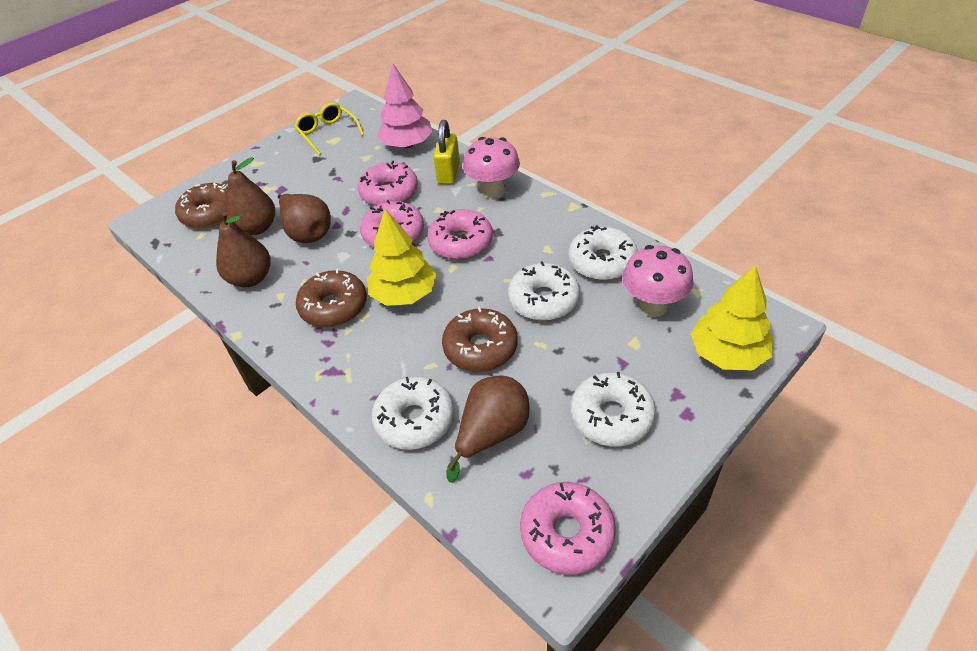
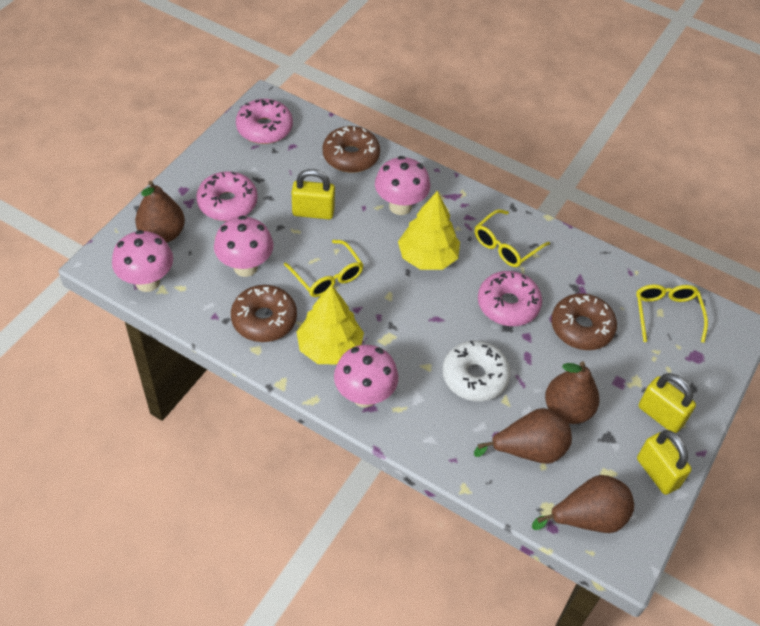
pink donut: [358,161,418,206] [360,200,424,248] [427,209,493,260] [520,482,616,575] = 4 -> [196,171,258,221] [236,99,293,144] [478,271,542,326] = 3
pink mushroom: [463,137,520,199] [623,245,693,317] = 2 -> [112,230,173,292] [214,215,273,277] [334,345,398,408] [375,156,430,215] = 4
pink tree: [377,63,433,148] = 1 -> none = 0
white donut: [372,377,454,450] [508,261,580,321] [568,225,638,280] [571,372,656,447] = 4 -> [443,341,510,402] = 1
yellow glasses: [294,103,364,155] = 1 -> [284,240,364,297] [475,209,550,267] [636,284,708,343] = 3
yellow padlock: [433,120,460,184] = 1 -> [292,169,335,219] [637,430,692,495] [638,373,696,433] = 3

